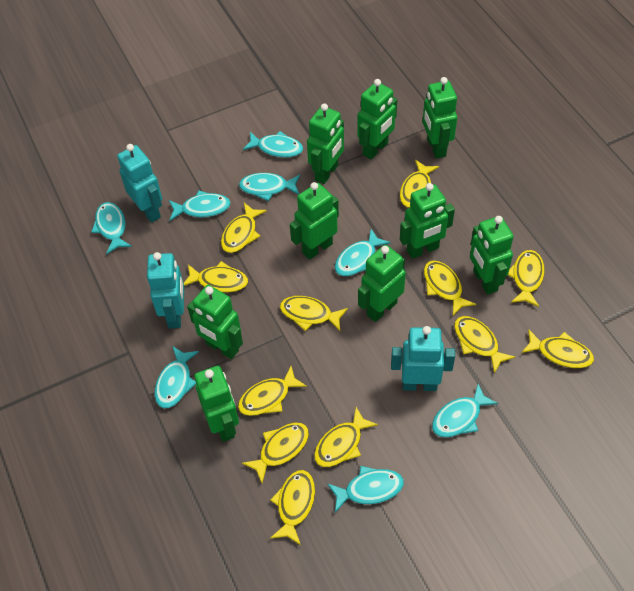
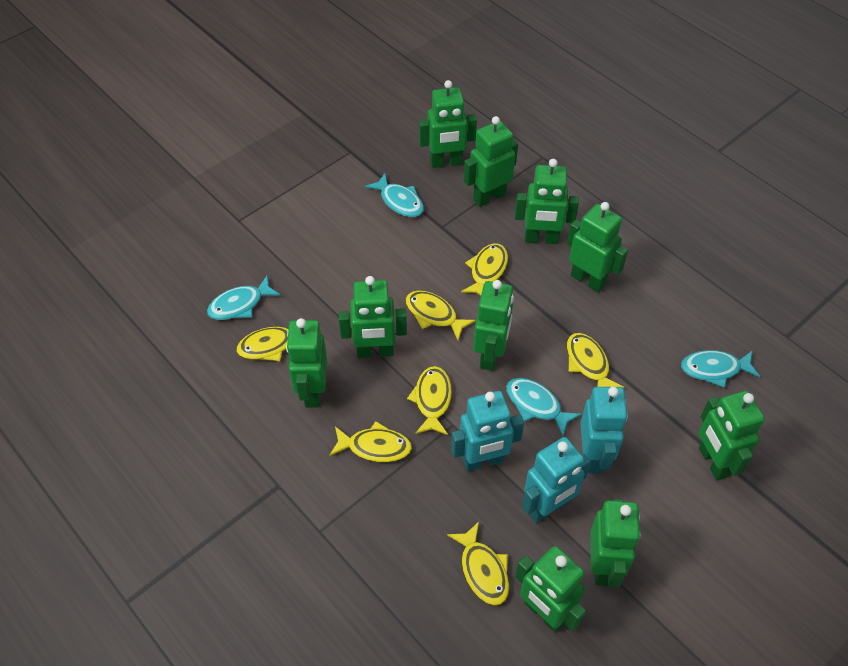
green robot: [187,285,243,359] [194,366,239,442] [290,182,339,260] [307,103,344,184] [357,79,397,159] [358,245,406,322] [400,183,455,259] [423,77,457,159] [470,216,514,295] = 9 -> [286,318,327,408] [339,276,407,358] [419,80,477,168] [464,116,518,207] [473,280,514,371] [515,159,579,244] [515,546,586,633] [567,202,628,293] [590,499,641,587] [699,391,765,480] = 10
turquoise fish: [91,202,132,254] [154,346,199,408] [169,191,231,221] [239,173,300,201] [243,131,303,158] [327,466,404,512] [335,229,391,276] [432,384,498,438] = 8 -> [207,276,281,320] [365,173,424,217] [506,378,582,436] [681,350,760,388] = 4
yellow fish: [184,261,248,293] [221,203,267,253] [238,366,307,416] [242,423,309,483] [270,470,315,545] [280,296,348,331] [314,407,378,467] [400,160,439,208] [424,261,476,316] [454,316,515,373] [508,250,545,307] [522,329,594,368] = 12 -> [237,318,305,361] [329,421,412,462] [406,291,476,340] [407,366,452,435] [447,522,509,605] [461,243,508,296] [567,333,624,388] = 7

